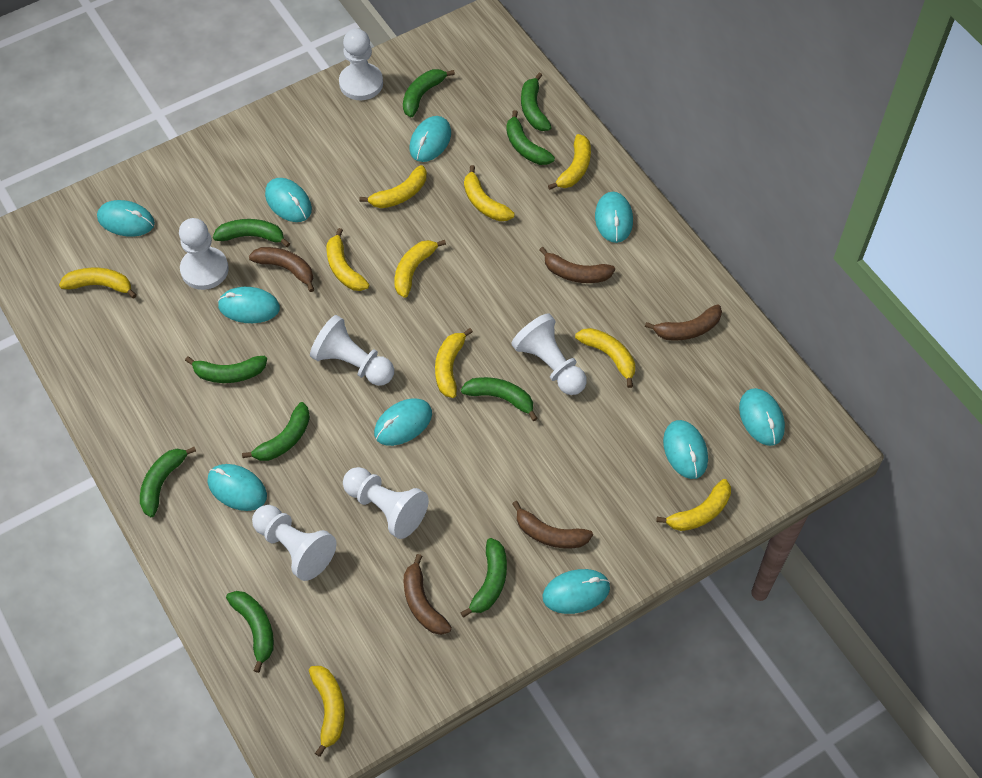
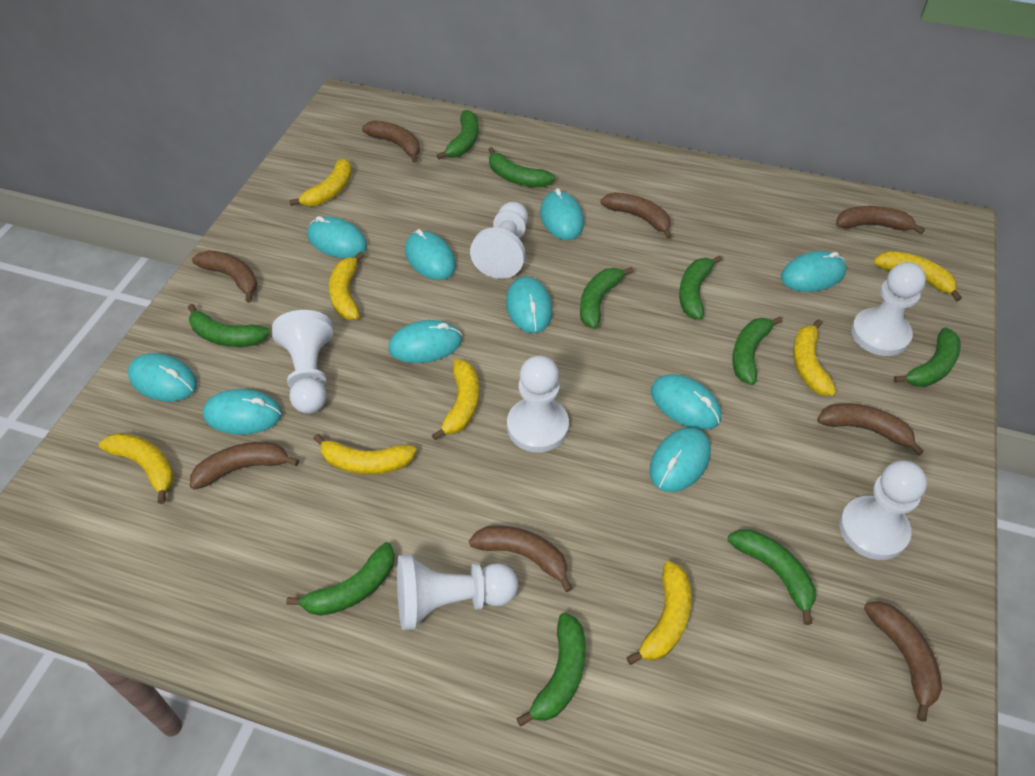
brown banana: [249,247,314,292] [404,554,452,635] [512,501,593,548] [540,247,615,283] [645,304,722,340] = 5 -> [190,442,299,490] [192,250,258,303] [362,120,420,163] [469,525,573,592] [601,192,672,239] [817,403,924,456] [836,206,925,234] [864,601,942,722] = 8
yellow banana: [59,268,137,299] [309,666,345,757] [326,228,369,291] [359,165,427,208] [395,240,446,298] [435,328,473,398] [464,165,515,221] [548,134,591,190] [575,328,635,388] [656,479,731,531] = 10 -> [99,433,174,504] [289,158,352,206] [313,434,417,475] [329,252,364,320] [432,359,479,440] [627,561,691,665] [793,319,836,396] [873,251,962,301] = 8

